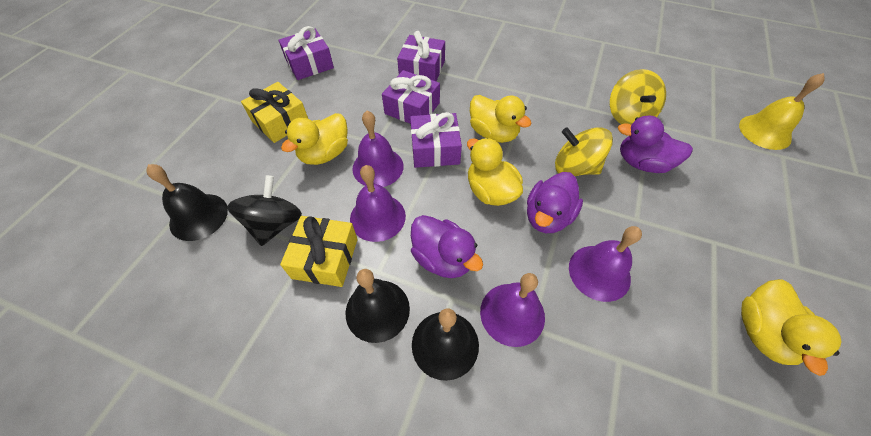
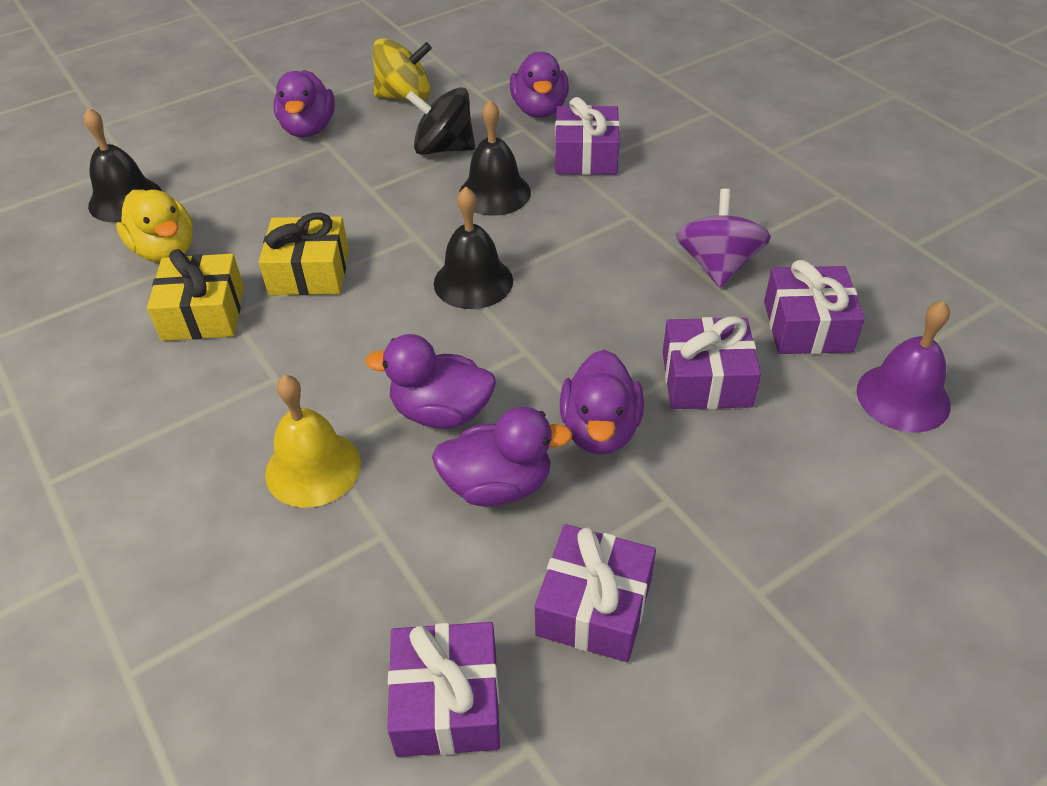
purple bell: [350,165,406,242] [352,111,404,187] [480,273,545,347] [569,226,642,302] = 4 -> [857,301,951,433] = 1
purple duck: [411,215,483,278] [527,172,583,233] [618,115,693,173] = 3 -> [273,70,335,137] [365,334,496,429] [432,407,573,507] [510,52,569,118] [560,350,644,455] = 5
purple gift: [278,26,334,80] [382,70,440,124] [397,31,445,81] [410,112,462,168] = 4 -> [387,622,500,757] [535,524,656,662] [555,97,620,175] [663,316,761,409] [764,260,865,354] = 5
purple spinning top: none = 0 -> [676,189,771,288] = 1
yellow duck: [281,113,348,165] [467,138,523,206] [470,95,532,143] [741,279,841,376] = 4 -> [116,190,193,263] = 1
yellow spinning top: [555,127,613,176] [610,69,666,125] = 2 -> [372,38,432,101] = 1

